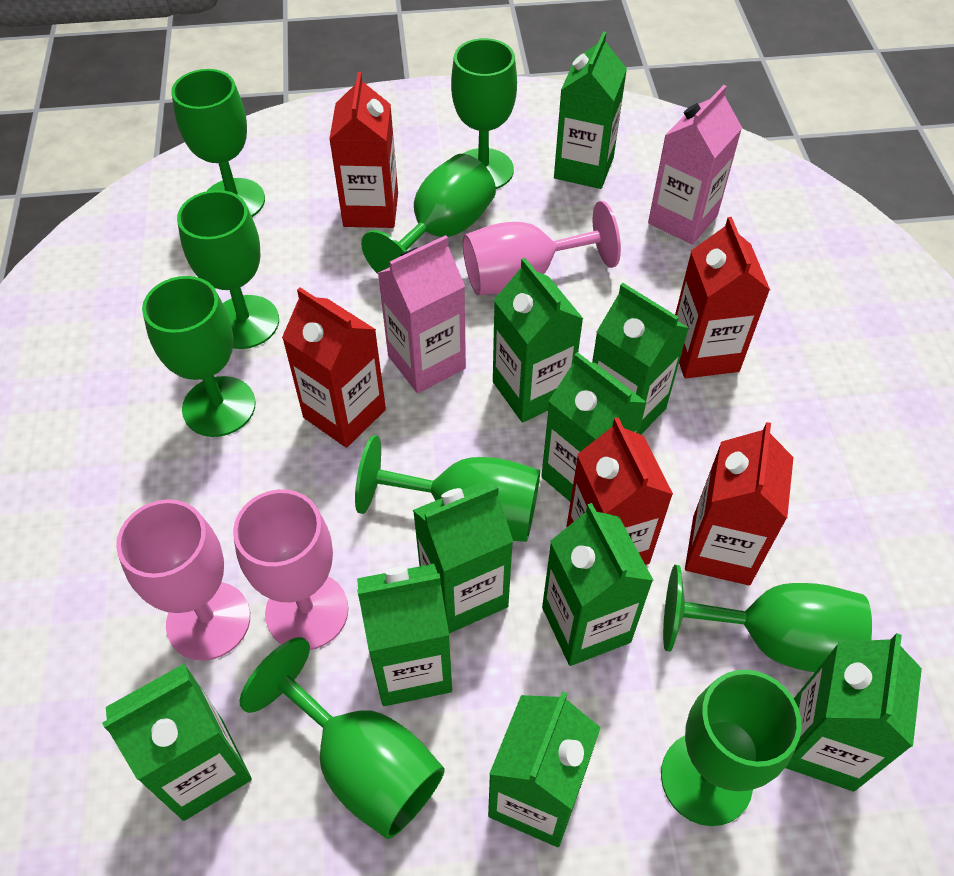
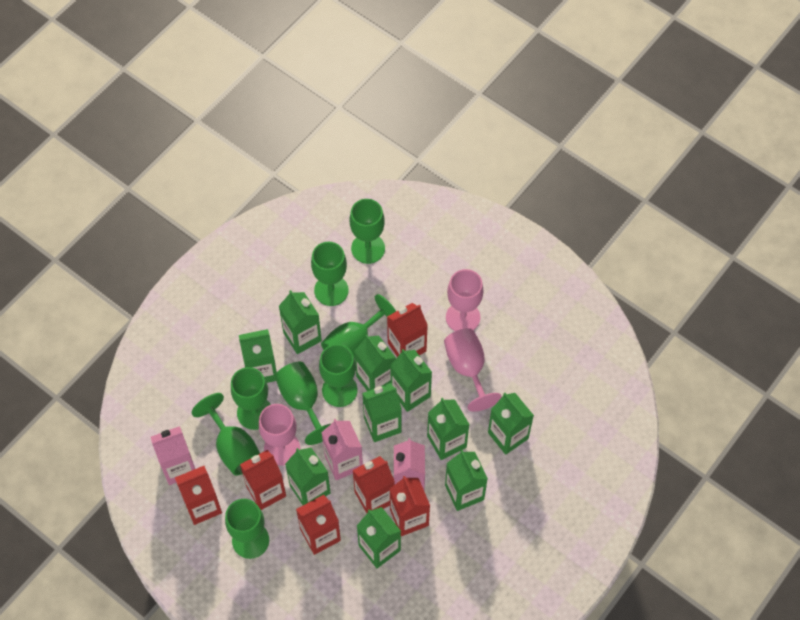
green goblet: [142,276,256,437] [171,69,265,217] [177,190,279,349] [239,637,445,839] [355,435,540,542] [361,154,496,274] [451,38,517,189] [661,670,802,826] [663,565,872,672] = 9 -> [192,393,260,476] [225,499,269,559] [231,367,271,430] [275,361,331,445] [311,242,349,306] [319,344,358,407] [321,294,396,359] [350,199,385,264] = 8
pink carton: [378,235,466,393] [648,85,742,245] = 2 -> [151,426,195,485] [321,419,363,480] [394,438,425,489] = 3
red carton: [282,287,386,448] [329,72,398,228] [567,417,673,565] [675,217,770,378] [685,422,794,585] = 5 -> [175,466,222,525] [240,450,286,510] [296,495,341,555] [353,456,395,513] [387,303,428,357] [390,476,430,536] = 6

